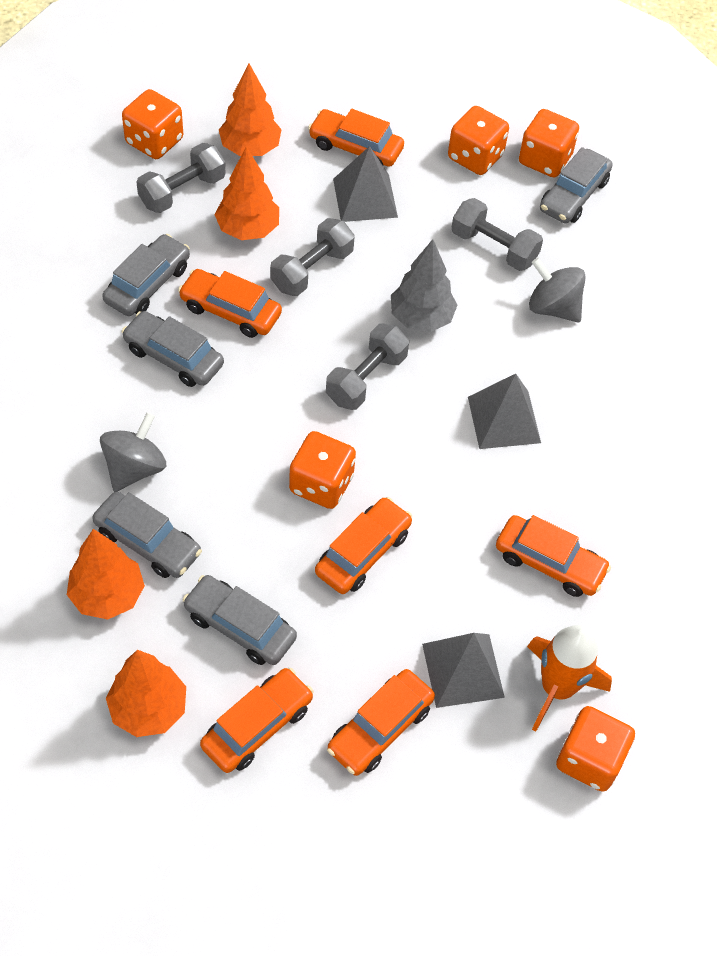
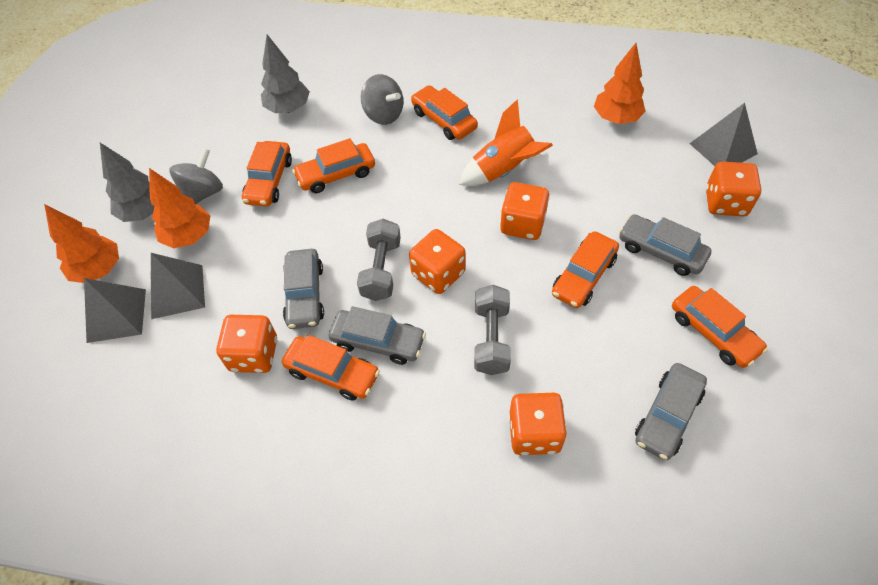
grey car: [92,492,202,578] [102,234,190,316] [122,311,224,387] [182,575,297,665] [540,147,613,223] = 5 -> [283,249,324,329] [329,306,426,365] [619,214,712,276] [635,363,707,460] = 4
grey dumbbell: [137,143,226,213] [270,218,355,296] [326,324,409,410] [451,198,543,271] = 4 -> [357,219,401,301] [474,285,511,375] = 2
grey tree: [391,239,457,332] = 1 -> [100,143,154,222] [261,35,310,113] = 2
orange tree: [67,529,145,620] [106,650,186,737] [214,146,279,240] [219,64,282,156] = 4 -> [44,204,119,283] [149,168,210,248] [594,43,646,124] = 3

